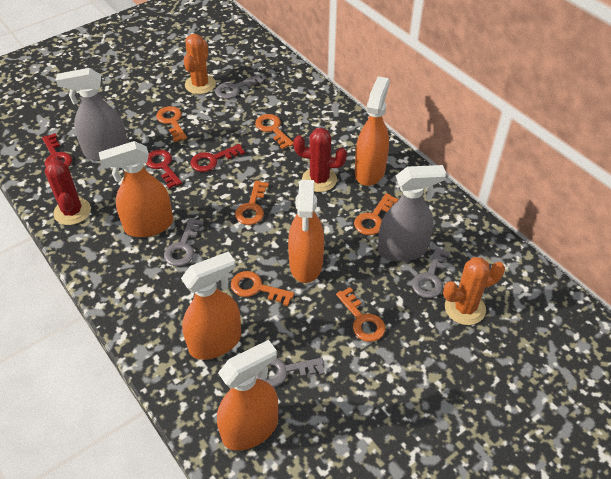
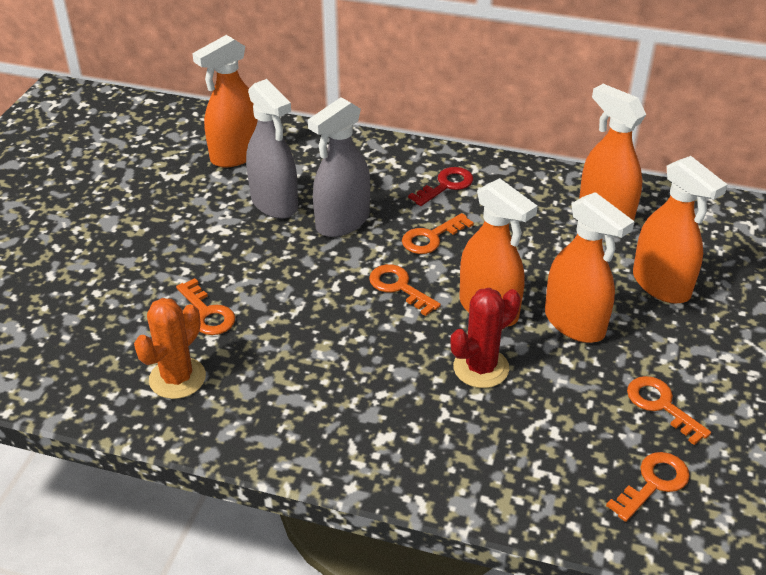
grey key: [164,218,204,266] [215,74,264,99] [256,358,325,387] [412,248,450,298] = 4 -> none = 0
orange cactus: [184,34,216,94] [443,257,505,325] = 2 -> [134,298,206,399] = 1
orange key: [156,106,187,142] [231,271,294,306] [235,181,269,225] [255,114,294,149] [336,287,385,342] [354,193,398,235] = 6 -> [176,278,235,335] [369,264,441,316] [402,213,474,254] [606,452,690,522] [627,376,711,445] = 5
red cactus: [45,155,91,225] [293,128,347,192] = 2 -> [451,288,521,388] = 1
red key: [42,133,72,167] [146,149,182,188] [190,144,245,172] = 3 -> [408,167,473,206] = 1

